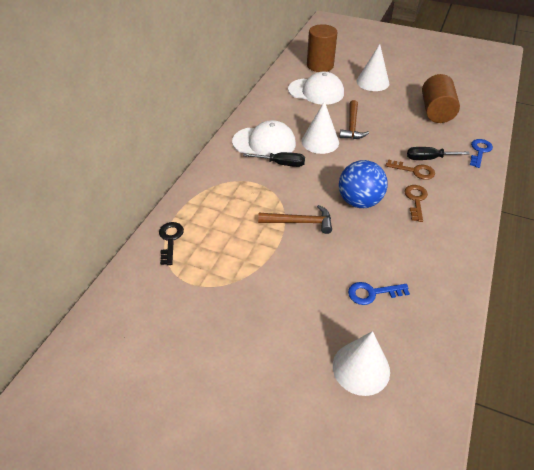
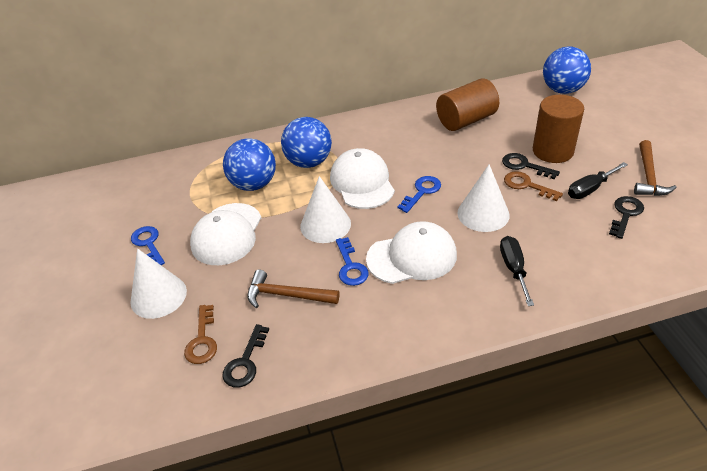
black key: [159,222,184,265] = 1 -> [223,324,269,388] [502,153,560,179] [609,196,644,239] = 3
blue ball: [339,160,388,208] = 1 -> [223,138,276,191] [281,117,332,168] [543,46,591,94] = 3
blue key: [348,282,410,305] [470,139,493,168] = 2 -> [131,226,165,265] [336,237,369,286] [397,176,441,213] = 3
white cap: [232,120,296,159] [288,72,344,105] = 2 -> [190,203,261,265] [330,148,395,209] [366,221,457,284] = 3

